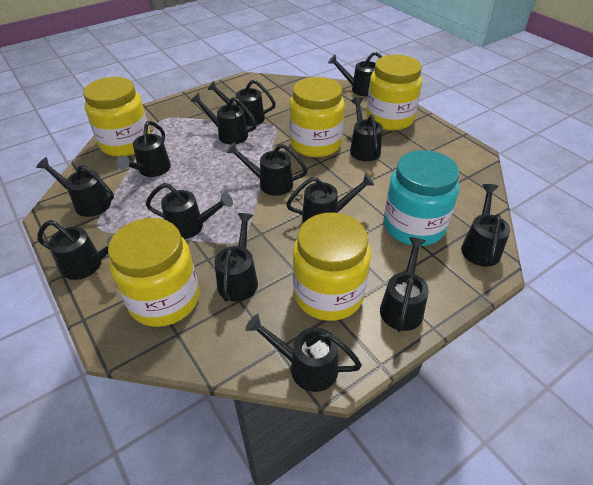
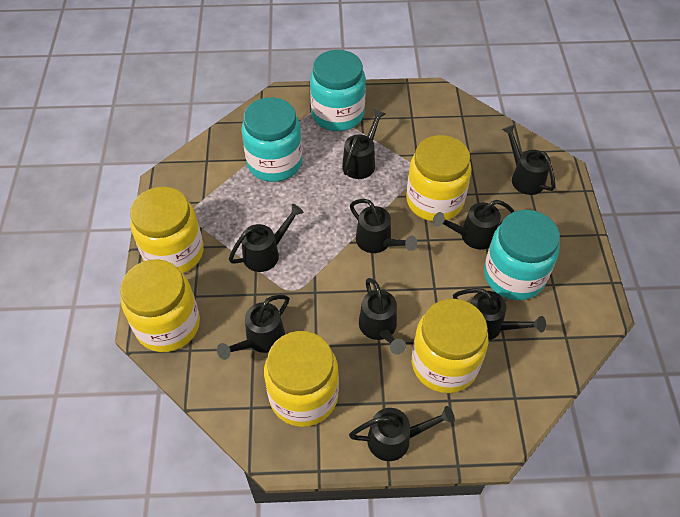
black watering can: [36,157,114,217] [38,220,112,280] [116,121,171,177] [146,183,233,239] [191,93,257,145] [207,80,276,126] [215,213,258,302] [226,142,308,196] [245,314,362,392] [286,173,374,223] [328,52,382,96] [350,97,383,161] [380,237,429,332] [461,184,510,267] = 14 -> [217,295,289,360] [229,204,304,272] [342,109,385,179] [349,406,455,461] [350,199,417,253] [359,278,406,355] [433,200,514,250] [453,288,546,340] [502,124,556,195] = 9
turquoise jar: [384,150,459,246] = 1 -> [241,97,302,182] [310,50,366,131] [484,210,560,300] = 3

